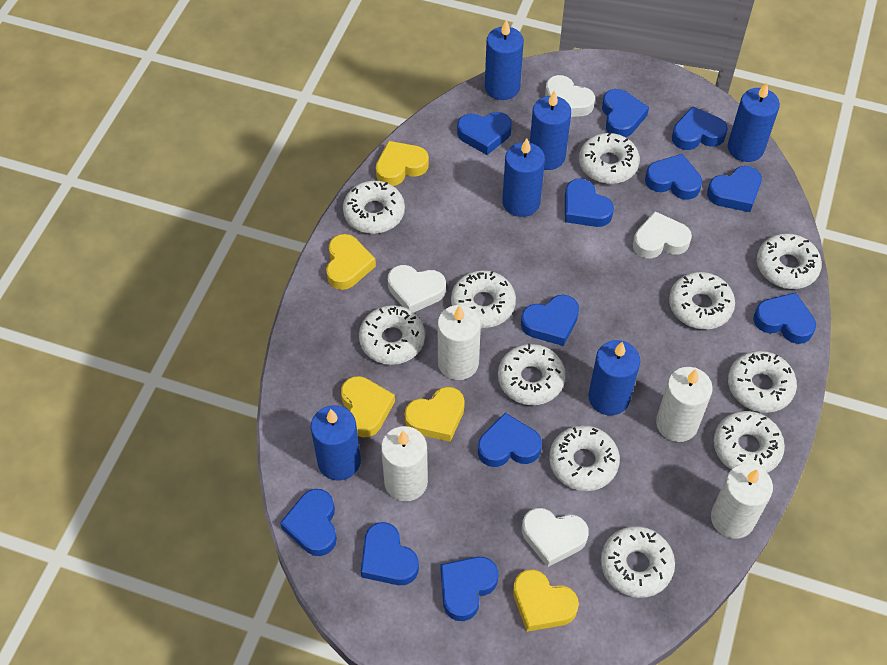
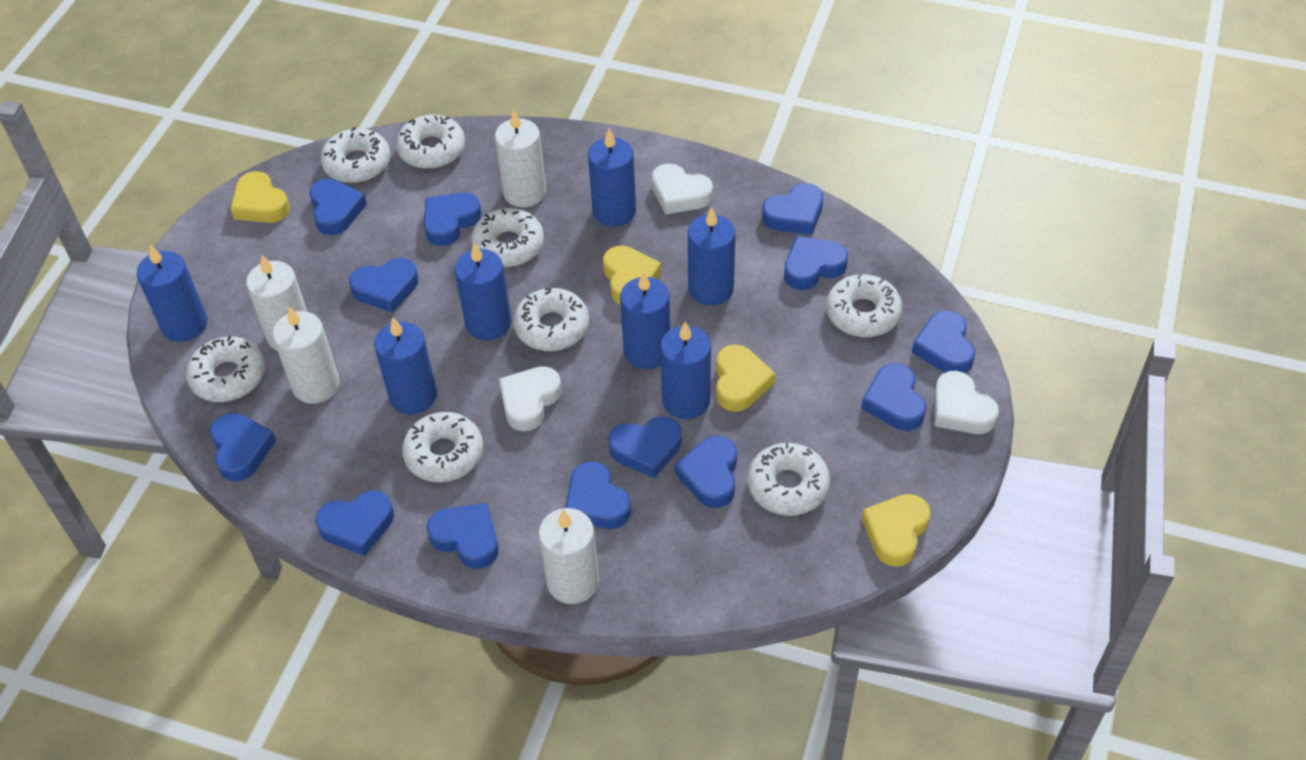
blue candle: [311,405,361,481] [485,19,524,100] [502,138,545,217] [530,90,571,170] [588,340,640,415] [728,82,780,162] = 6 -> [136,245,207,342] [374,317,437,414] [455,243,511,341] [588,129,636,227] [620,271,670,369] [660,321,711,419] [688,207,735,306] = 7
blue heart: [280,489,337,556] [361,522,419,585] [441,557,498,621] [457,112,512,155] [478,413,542,467] [521,295,579,346] [565,178,614,227] [602,89,649,137] [645,154,702,200] [672,106,728,150] [707,166,762,212] [753,293,816,344] = 12 -> [210,413,276,482] [309,178,367,235] [316,490,394,556] [349,258,418,313] [424,192,482,246] [427,503,498,569] [565,461,631,529] [609,416,682,478] [675,436,737,508] [762,183,823,235] [784,236,848,290] [861,363,926,431] [912,310,975,374] = 13
white donut: [343,180,405,234] [359,305,425,365] [451,270,516,328] [498,344,566,405] [549,425,620,491] [579,132,640,184] [601,526,675,598] [669,272,735,329] [714,411,785,473] [728,351,797,413] [757,233,822,289] = 11 -> [186,336,265,402] [321,127,390,183] [396,115,465,169] [402,412,483,482] [471,208,544,267] [513,288,589,351] [747,442,830,516] [826,274,903,337] = 8
white heart: [388,265,446,312] [522,508,589,567] [545,75,595,117] [633,211,692,259] = 4 -> [499,366,562,431] [652,164,713,215] [934,371,999,434] = 3
yellow heart: [326,234,376,290] [341,376,395,437] [376,141,429,186] [404,387,465,442] [513,569,579,632] = 5 -> [230,171,290,223] [603,246,661,305] [716,344,775,412] [862,494,930,567] = 4

